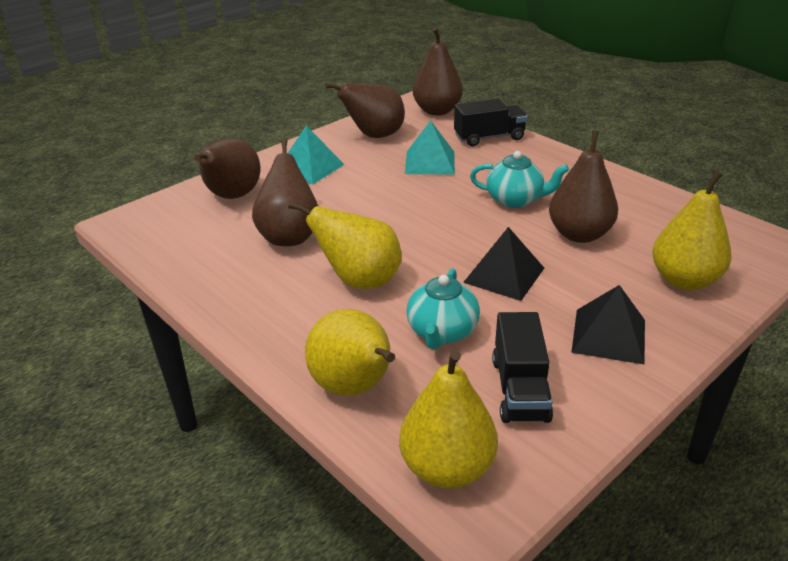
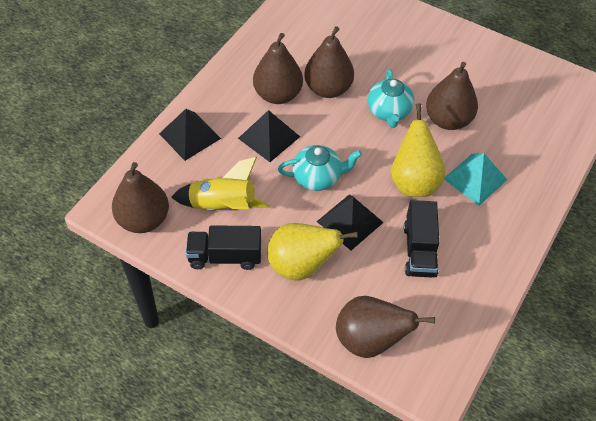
black pyramid: [463,227,544,301] [571,285,645,364] = 2 -> [159,109,221,161] [238,110,300,162] [316,195,384,250] = 3
turquoise pyramid: [288,126,345,184] [405,120,455,175] = 2 -> [444,153,507,206] = 1
yellow pear: [288,201,402,289] [305,309,395,396] [399,350,498,488] [652,171,731,290] = 4 -> [267,223,358,281] [391,103,446,197] = 2
yellow rocket: none = 0 -> [171,157,270,211] = 1

